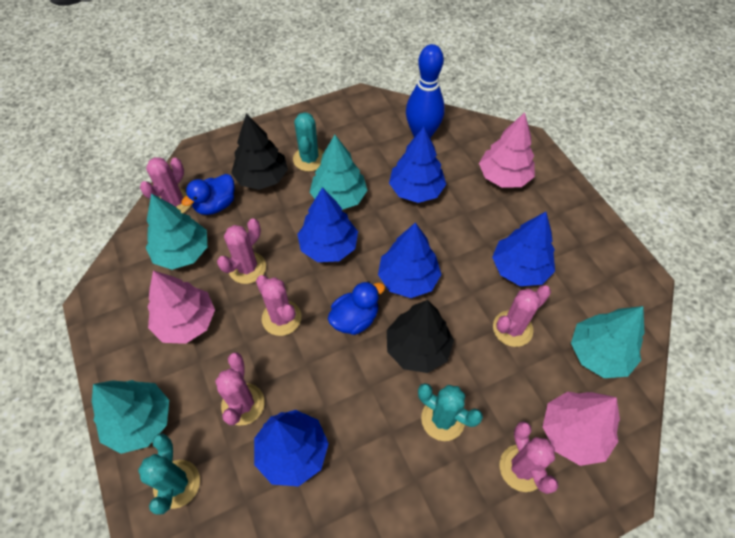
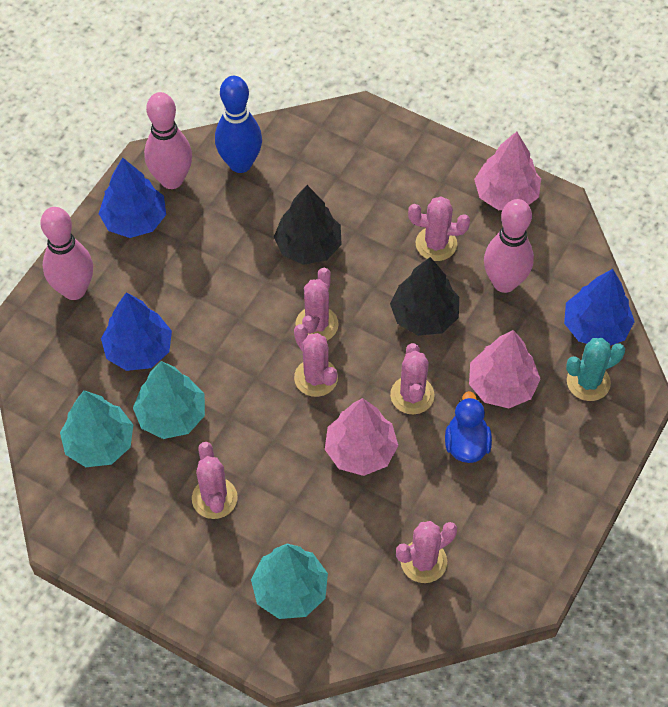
blue duck: [181,174,234,215] [328,281,385,335] = 2 -> [445,391,492,463] = 1
blue tree: [254,410,329,486] [297,187,358,262] [378,223,441,298] [389,127,446,203] [492,212,555,286] = 5 -> [99,158,166,238] [101,292,172,371] [564,269,635,346] = 3
pink bowling pin: none = 0 -> [40,207,93,300] [144,92,192,189] [484,199,534,293] = 3
turquoise cactus: [138,434,200,515] [293,112,324,172] [418,383,483,441] = 3 -> [566,338,625,401] = 1
turquoise tree: [92,380,169,454] [146,193,207,270] [310,135,367,210] [571,306,645,378] = 4 -> [60,390,133,467] [133,361,205,439] [251,544,328,619] = 3

